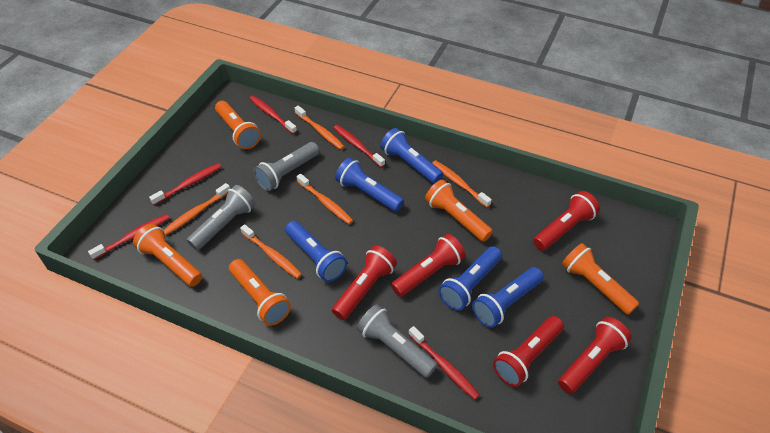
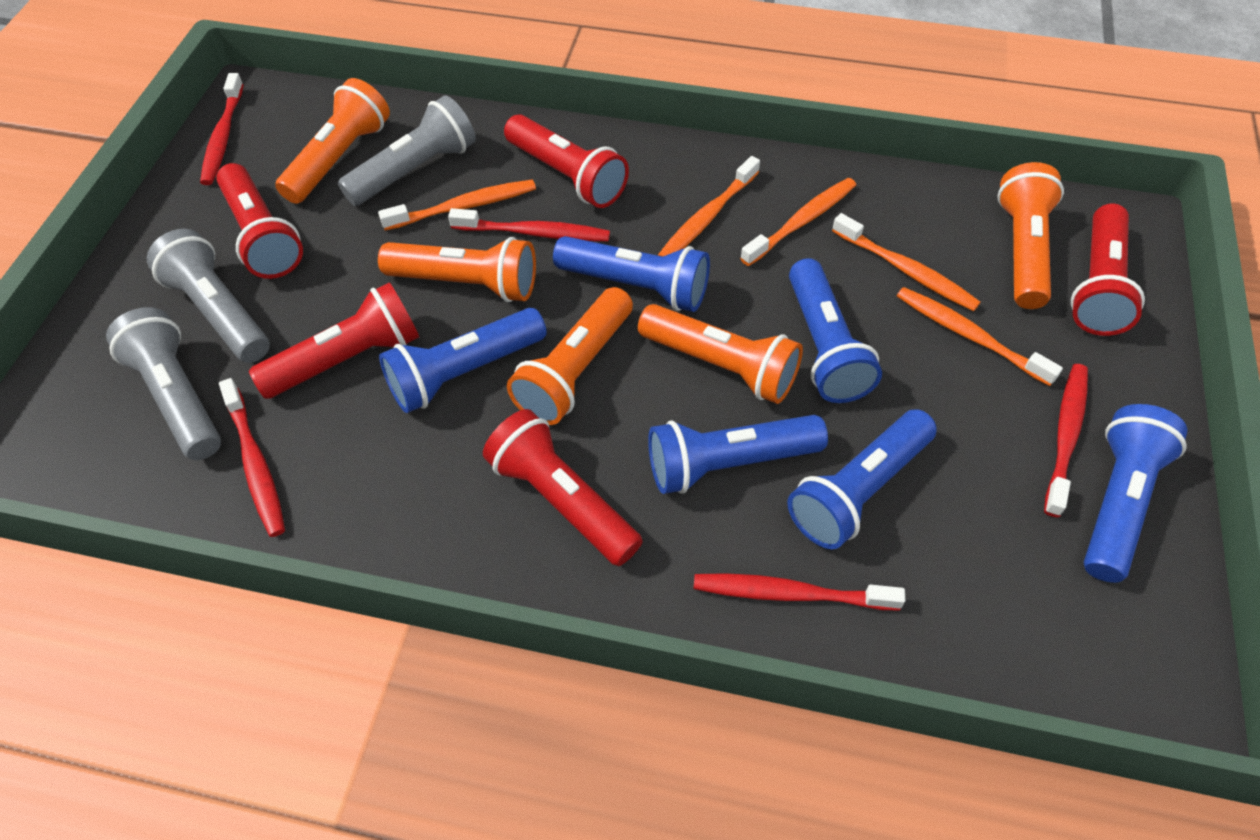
blue flashlight: [285,221,347,282] [335,158,404,212] [380,128,443,184] [438,246,502,311] [472,267,543,328] = 5 -> [379,308,547,413] [553,236,710,312] [648,415,828,494] [787,409,937,549] [789,258,882,403] [1084,404,1188,583] = 6

